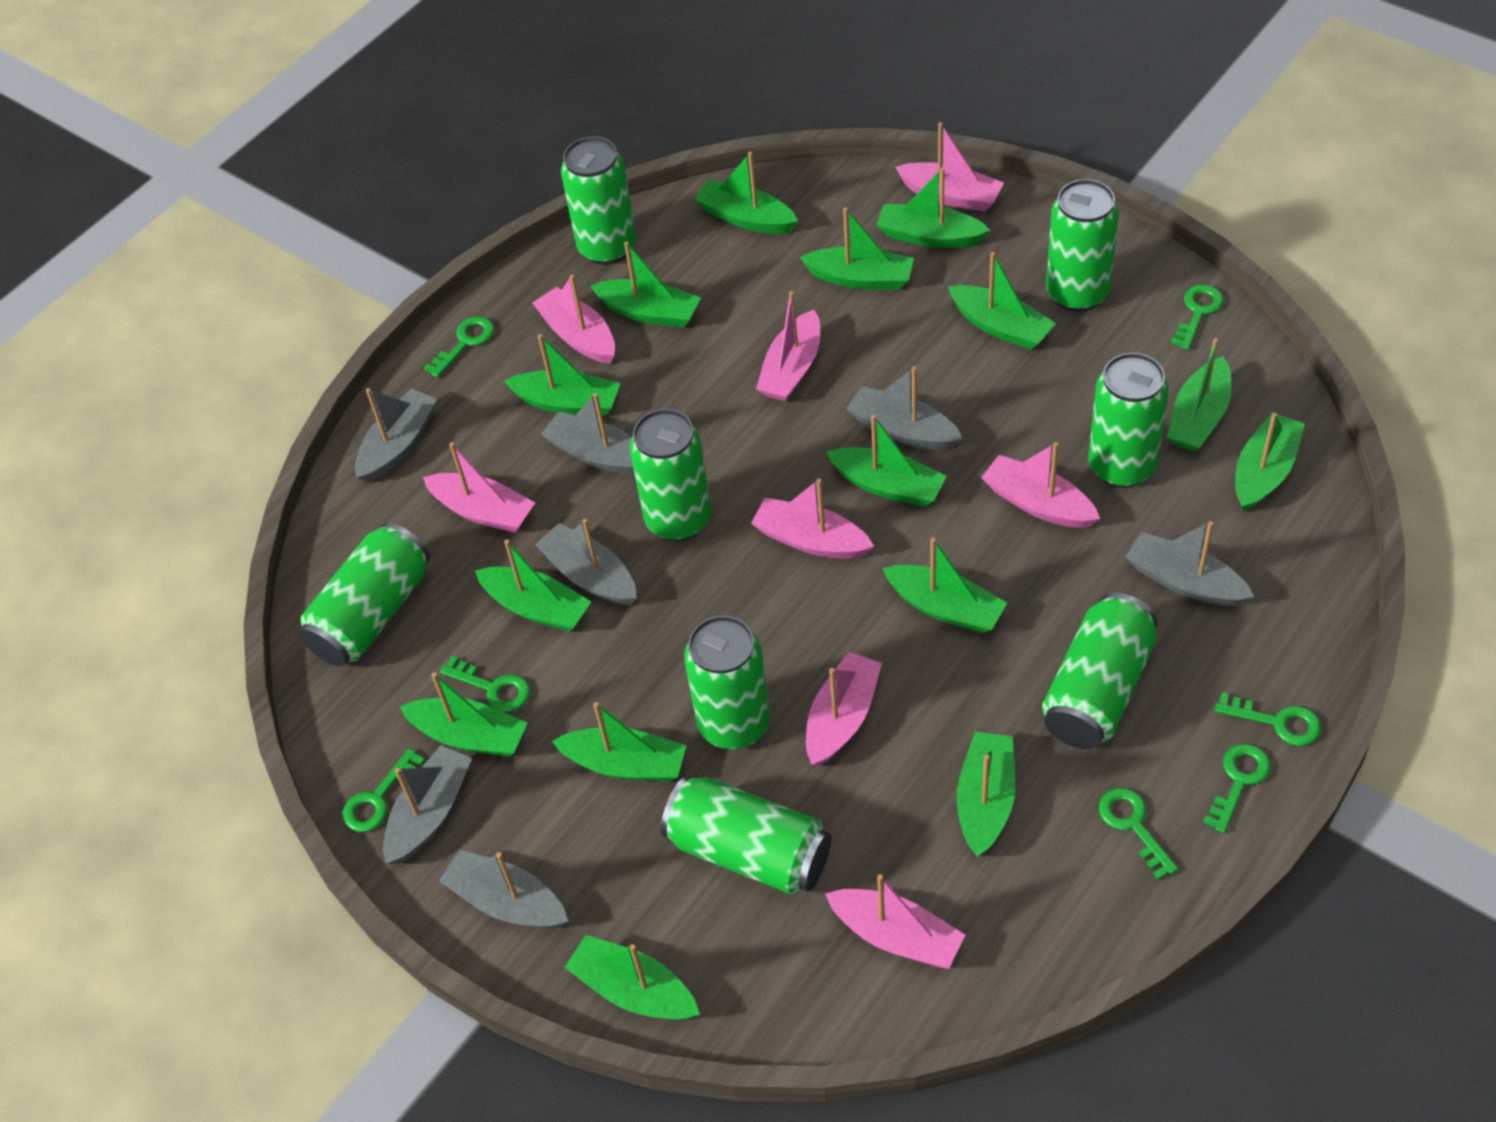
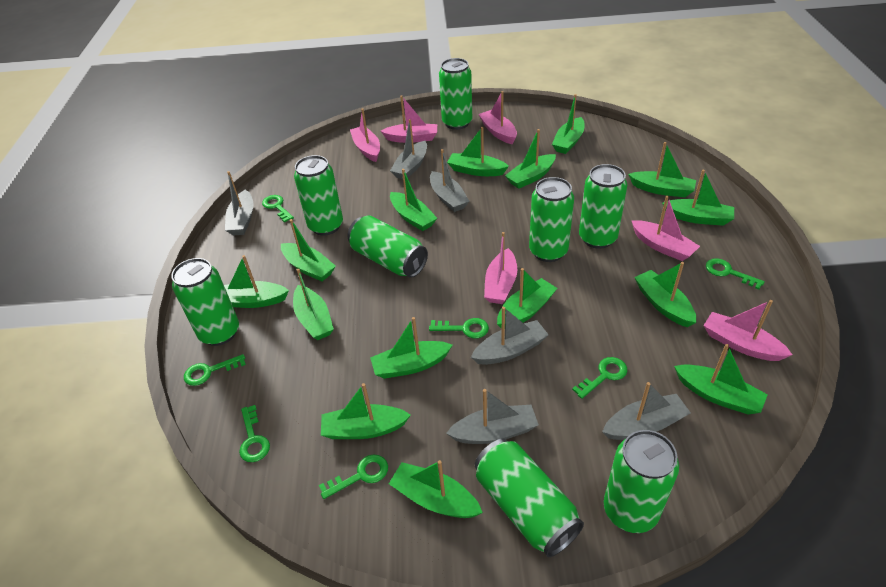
grey boat: [355,388,437,483] [383,746,472,864] [439,849,568,929] [535,519,637,605] [541,393,634,475] [846,366,963,450] [1126,521,1254,606] = 7 -> [225,171,253,235] [390,119,427,179] [430,149,469,212] [446,389,539,444] [471,307,549,365] [602,382,691,440] = 6
pink boat: [423,442,535,532] [532,275,615,364] [751,479,874,559] [756,291,820,401] [806,651,882,766] [825,874,965,969] [895,122,1004,212] [981,442,1100,528] = 8 -> [350,108,380,162] [381,95,437,143] [479,91,517,144] [484,232,517,304] [632,196,700,261] [703,300,792,361] = 6

